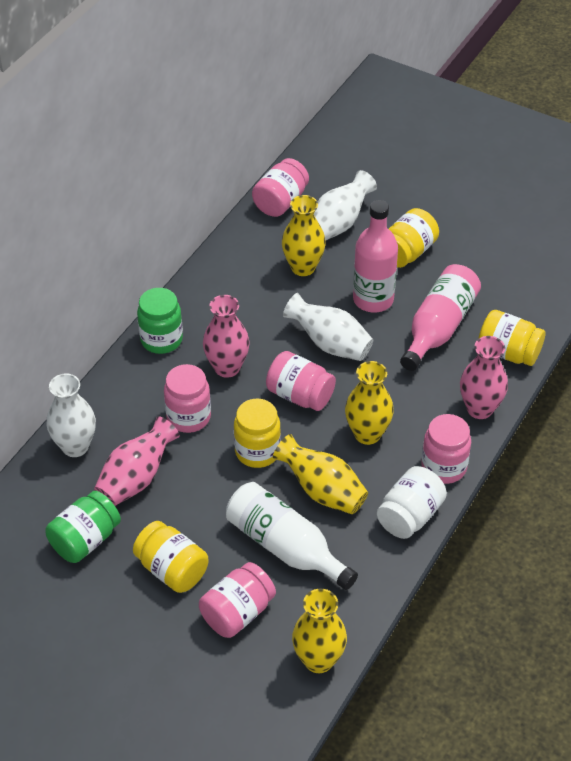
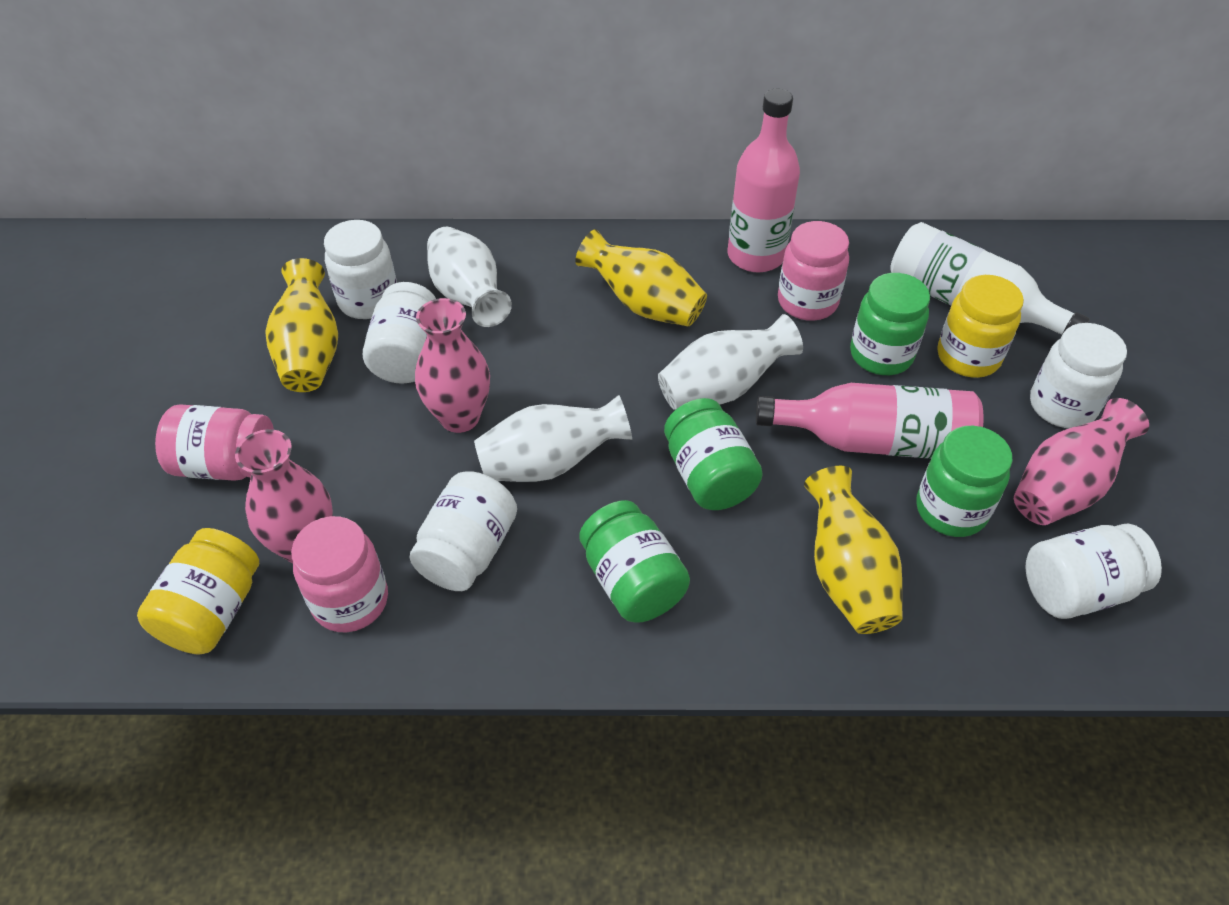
green jar: [45,491,121,563] [137,288,183,354] = 2 -> [579,500,690,623] [664,398,763,510] [850,273,930,375] [916,426,1012,537] = 4
pink jar: [164,364,211,433] [199,562,276,638] [252,158,309,217] [266,351,336,411] [421,414,471,484] = 5 -> [155,404,274,481] [291,516,388,632] [778,221,849,321] = 3
white jar: [377,466,447,539] = 1 -> [324,220,397,319] [363,282,436,384] [410,471,517,591] [1025,524,1162,619] [1030,323,1127,428] = 5
yellow jar: [133,521,208,593] [234,399,281,468] [389,208,439,268] [478,310,545,366] = 4 -> [137,528,259,655] [937,275,1024,378] = 2
yellow vase: [273,434,368,514] [282,195,326,276] [292,589,347,673] [345,361,394,445] = 4 -> [265,258,338,392] [575,229,707,326] [804,466,902,634] = 3

